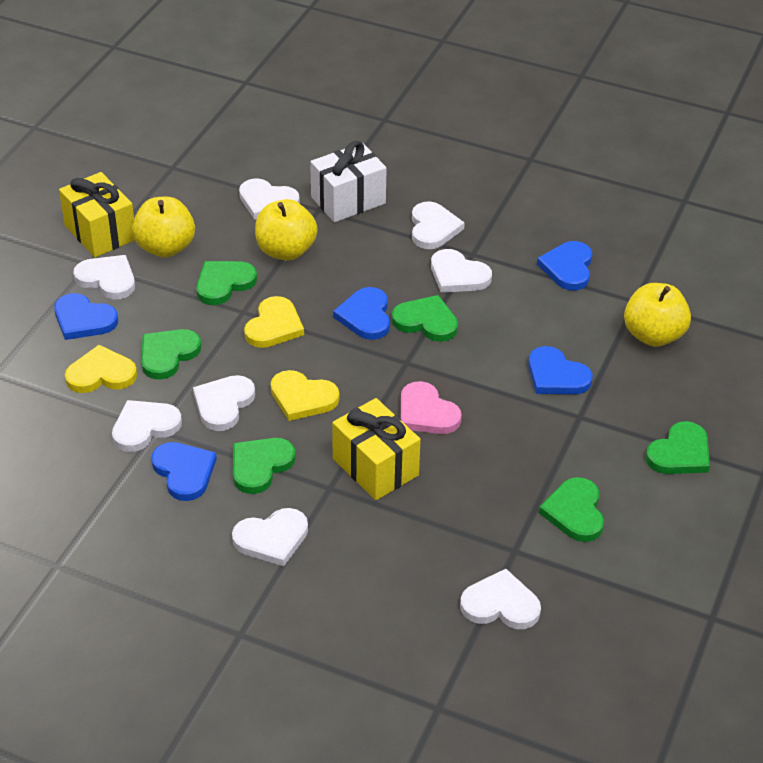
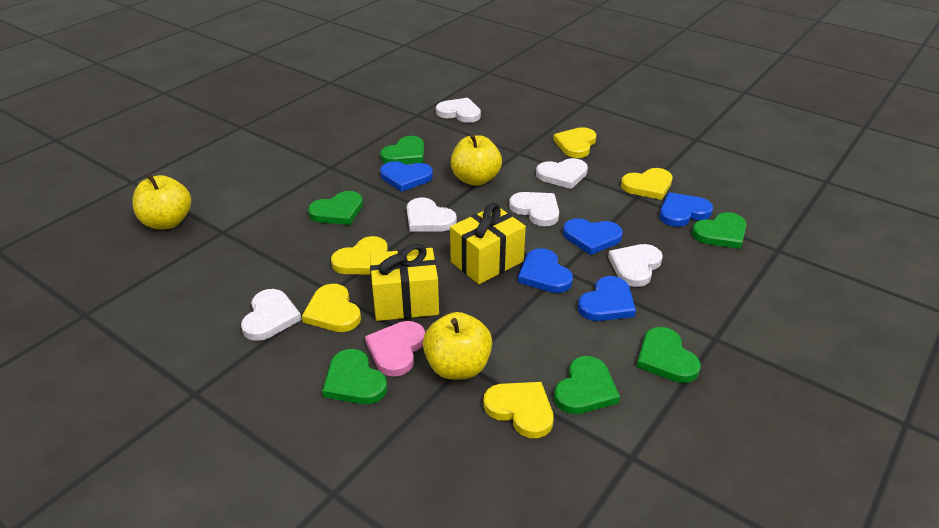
white gift: [310,141,387,222] = 1 -> none = 0
white heart: [73,255,135,299] [112,400,182,452] [193,375,255,431] [232,508,308,566] [239,178,300,220] [412,201,465,249] [431,249,492,293] [460,569,541,629] = 8 -> [241,289,302,341] [407,197,457,232] [436,98,481,123] [509,192,559,226] [536,158,588,189] [608,244,663,287] = 6
yellow heart: [65,345,137,393] [244,296,304,348] [271,370,339,421] = 3 -> [302,284,361,332] [331,236,388,274] [483,382,554,438] [553,127,596,158] [621,168,672,200] = 5

